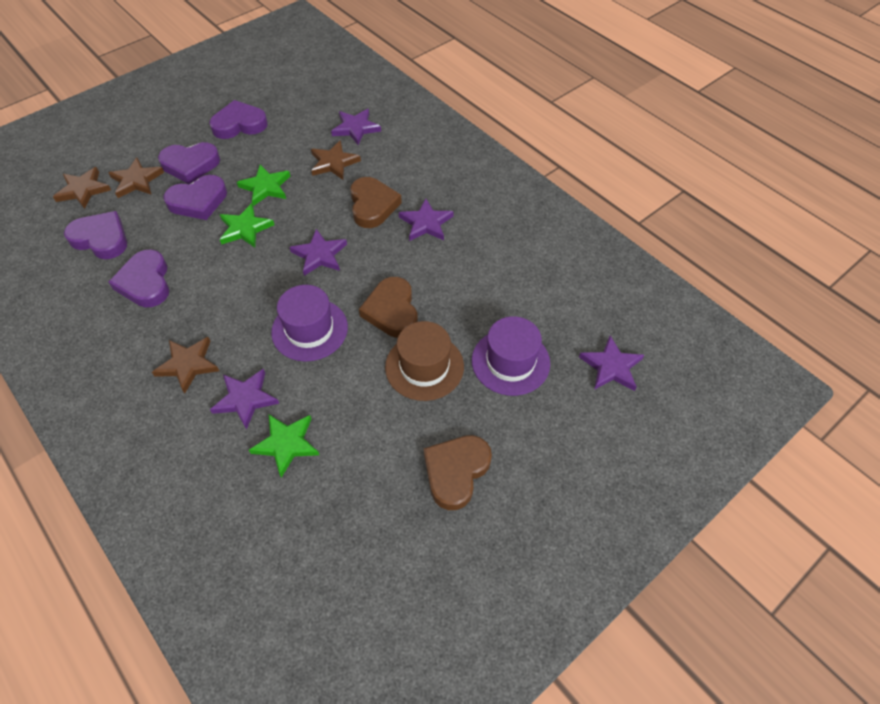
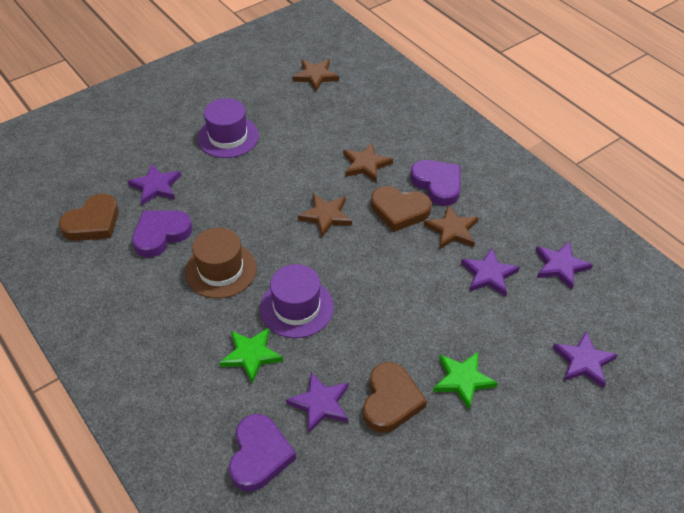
green star: [220,203,274,248] [237,165,290,206] [249,415,319,478] = 3 -> [219,328,283,384] [433,352,498,409] = 2
purple heart: [64,211,127,259] [109,249,169,307] [158,142,220,184] [163,175,227,220] [209,100,268,139] = 5 -> [132,211,192,258] [229,414,296,492] [410,160,460,206] = 3

